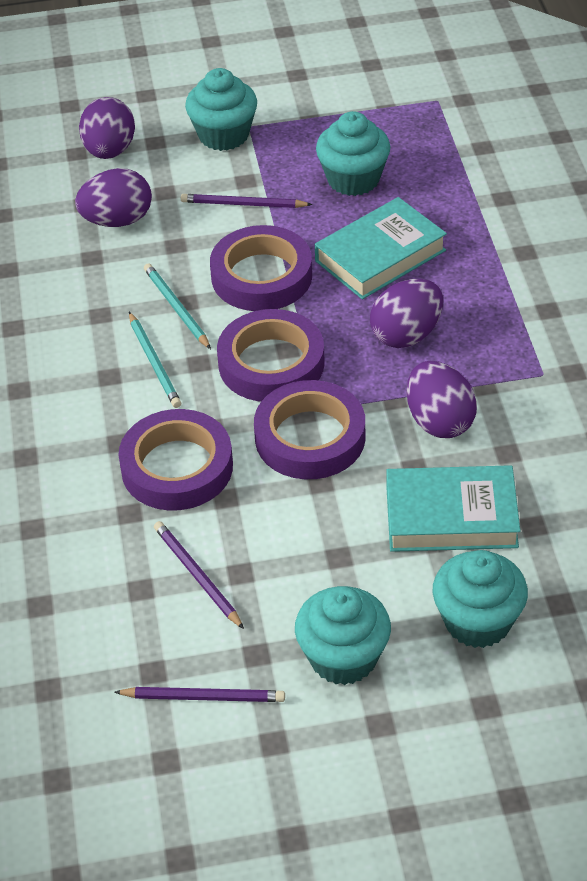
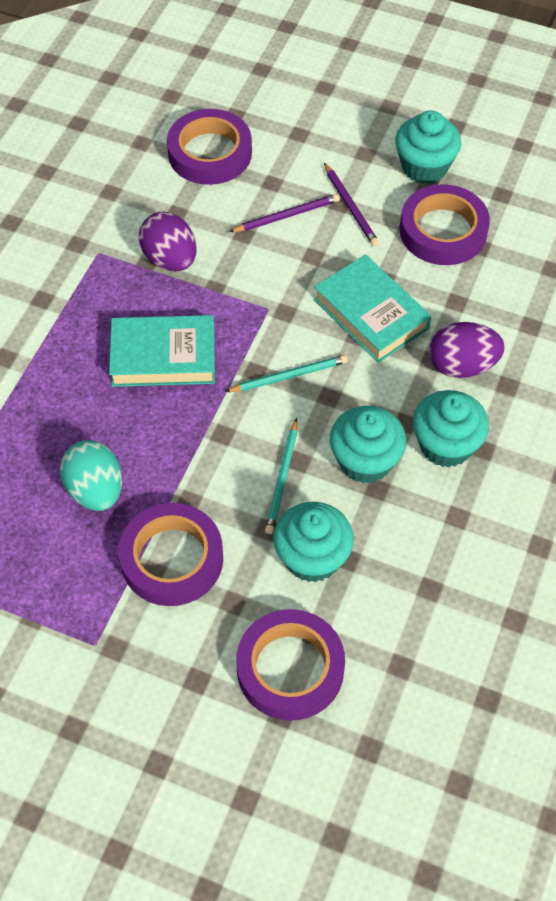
purple egg: [75,168,152,227] [79,97,135,159] [370,279,443,348] [406,361,477,438] = 4 -> [139,212,196,272] [429,322,505,378] = 2
purple pencil: [114,687,285,702] [154,521,244,629] [181,194,312,208] = 3 -> [229,194,340,232] [324,163,379,246] = 2
turquoise egg: none = 0 -> [60,440,122,511] = 1

